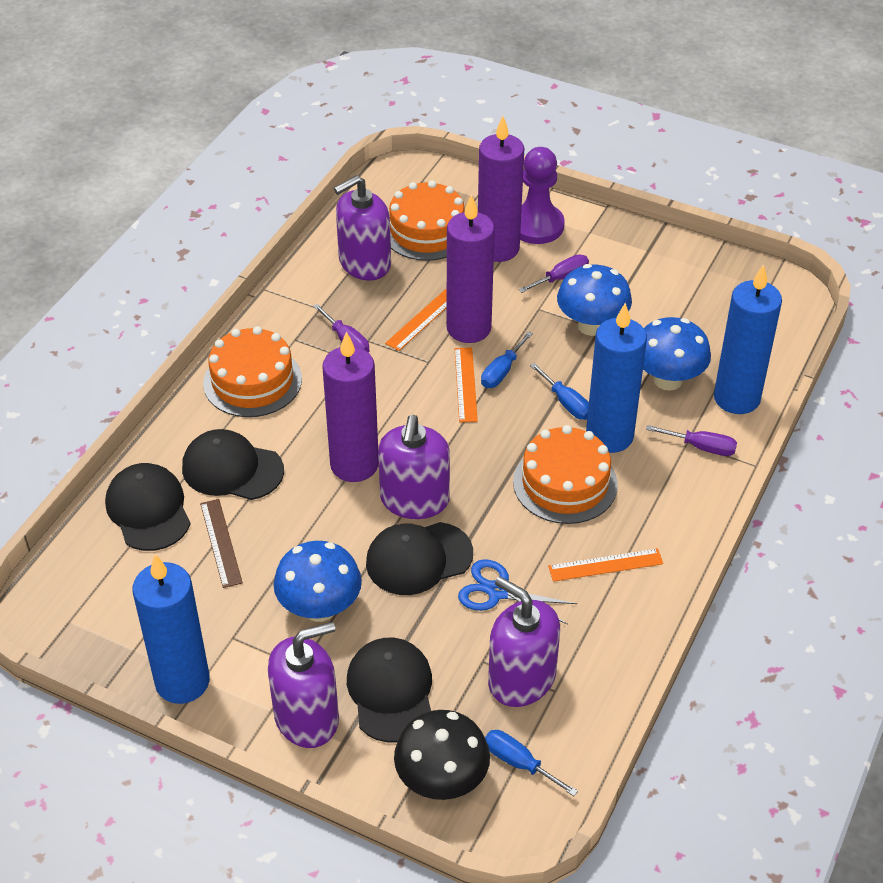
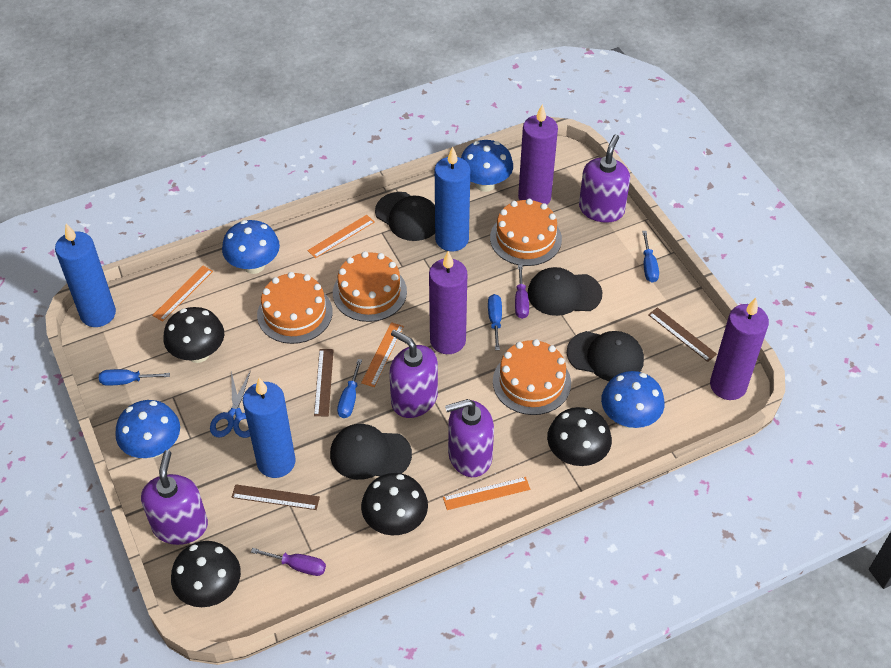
black mushroom: [394,710,490,800] = 1 -> [163,307,224,363] [171,541,241,607] [361,473,428,535] [547,407,612,466] = 4
blue mushroom: [274,541,362,622] [557,264,632,336] [643,317,711,391] = 3 -> [116,400,180,458] [222,220,280,274] [461,140,513,192] [601,371,664,429] = 4
blue screwdriver: [481,331,533,388] [485,730,578,796] [530,363,589,420] = 3 -> [99,369,170,386] [337,359,362,418] [488,294,502,350] [642,231,659,283] = 4
brown ruler: [200,499,243,588] = 1 -> [231,484,320,510] [314,349,334,416] [648,307,717,362] = 3
orange cake: [203,326,302,417] [389,180,465,261] [513,425,618,524] = 3 -> [257,272,333,344] [333,251,407,322] [490,199,562,266] [493,339,571,415] = 4
orange ruler: [385,289,447,351] [455,348,478,422] [548,548,663,582] = 3 -> [152,266,213,322] [307,215,374,258] [361,322,404,387] [443,477,530,510] = 4
purple pawn: [520,147,565,244] = 1 -> none = 0
purple screwdriver: [313,304,369,352] [518,254,589,293] [646,425,737,456] = 3 -> [251,548,326,576] [515,265,529,319] = 2

